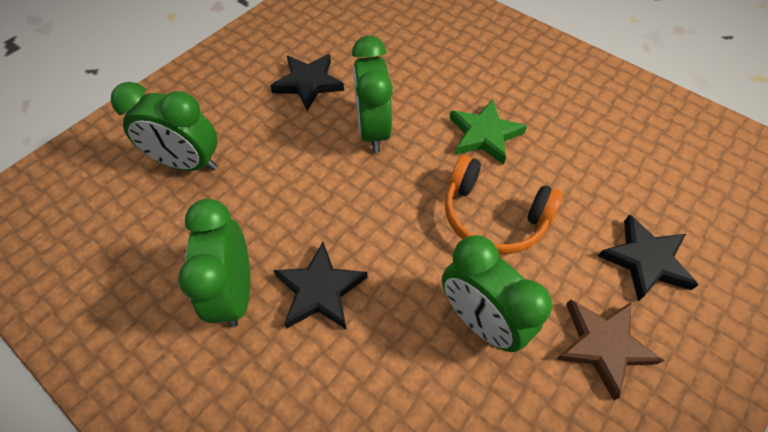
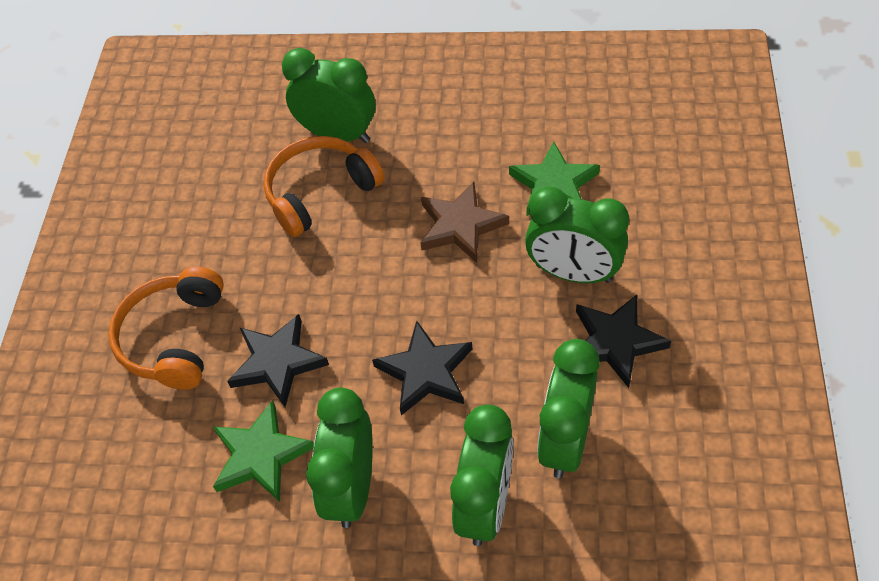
green clock: [110,82,218,171] [178,199,250,327] [352,36,393,153] [442,235,552,352] = 4 -> [282,48,376,143] [306,388,373,528] [450,404,513,546] [525,187,629,283] [537,339,600,478] = 5
green star: [449,99,527,165] = 1 -> [213,400,314,502] [509,141,600,216] = 2
orange headphones: [445,155,563,255] = 1 -> [108,266,224,390] [264,136,384,237] = 2

